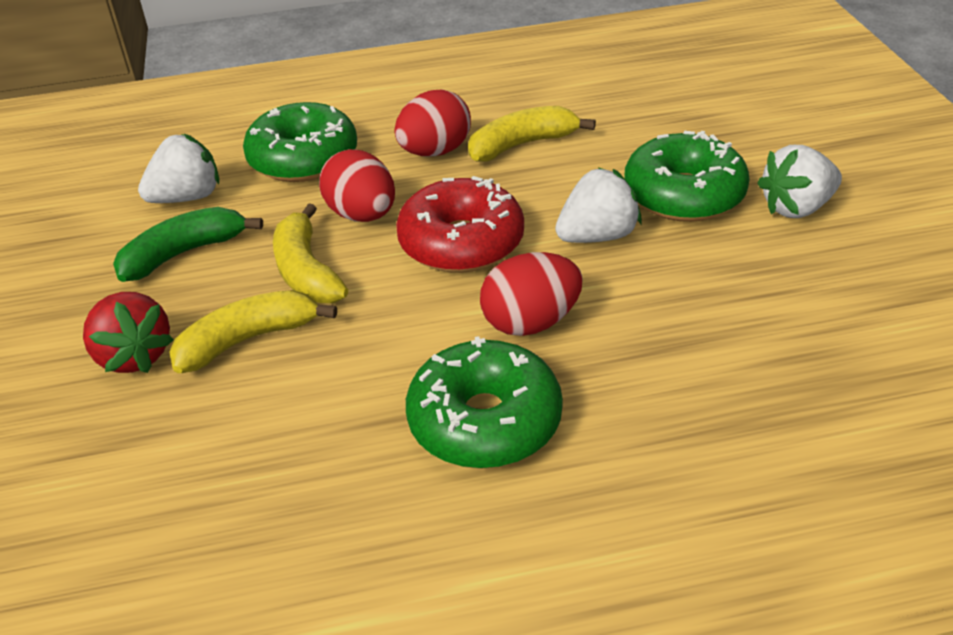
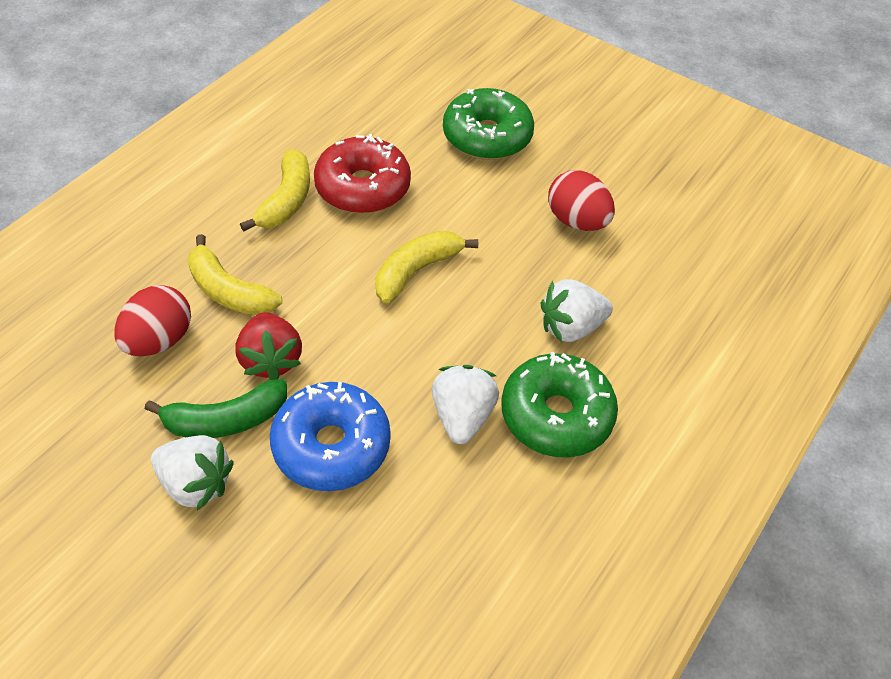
blue donut: none = 0 -> [270,382,391,491] = 1
green donut: [243,102,357,182] [406,336,563,469] [624,131,750,222] = 3 -> [443,88,534,160] [501,352,618,457] = 2
red egg: [319,149,395,222] [395,89,471,157] [480,252,583,336] = 3 -> [115,285,191,356] [548,170,615,231] = 2

